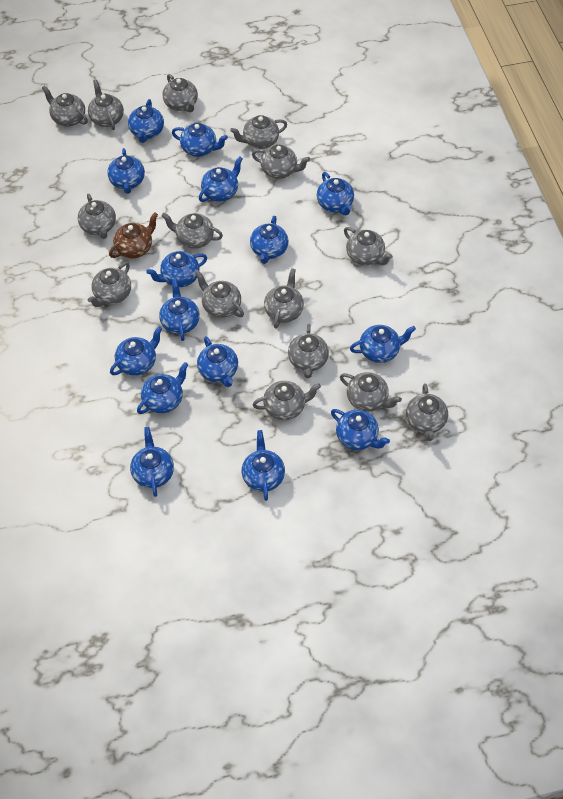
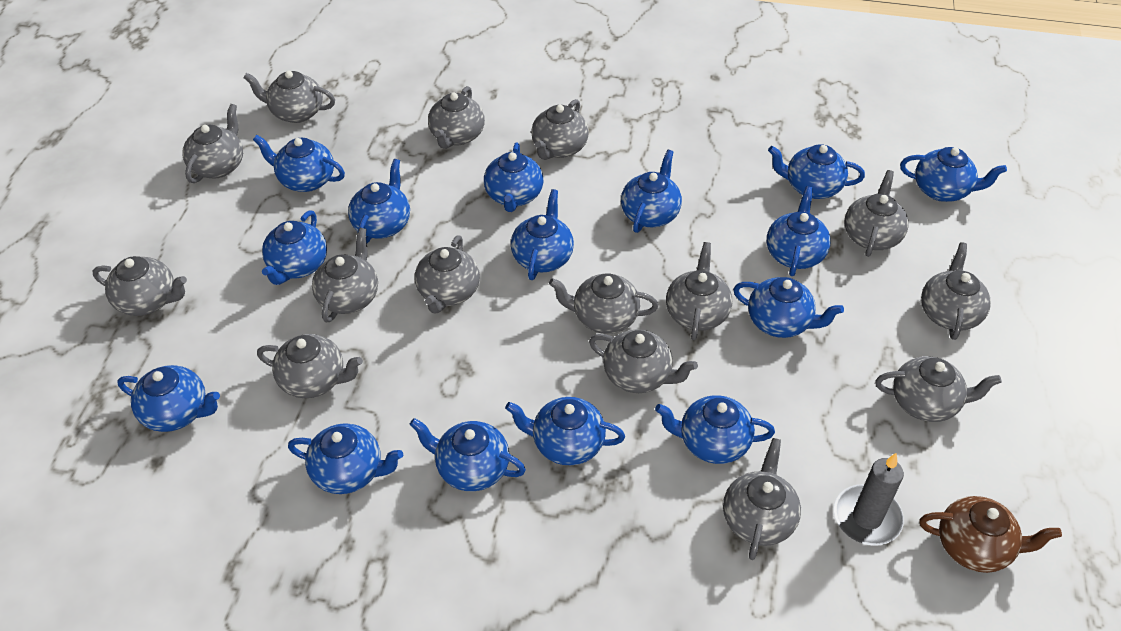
grey candle: none = 0 -> [834,453,904,546] = 1

